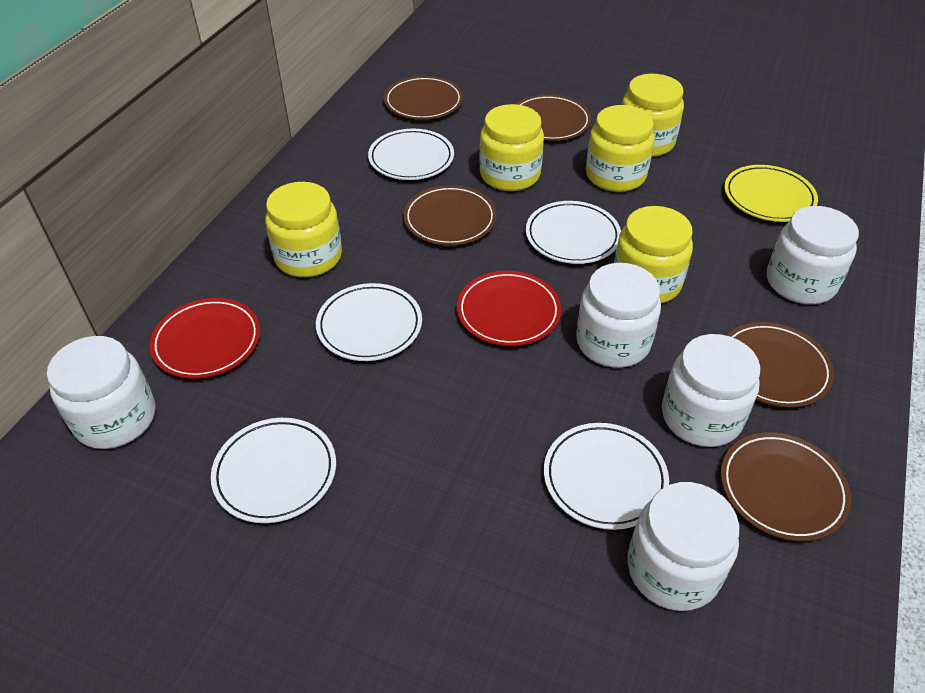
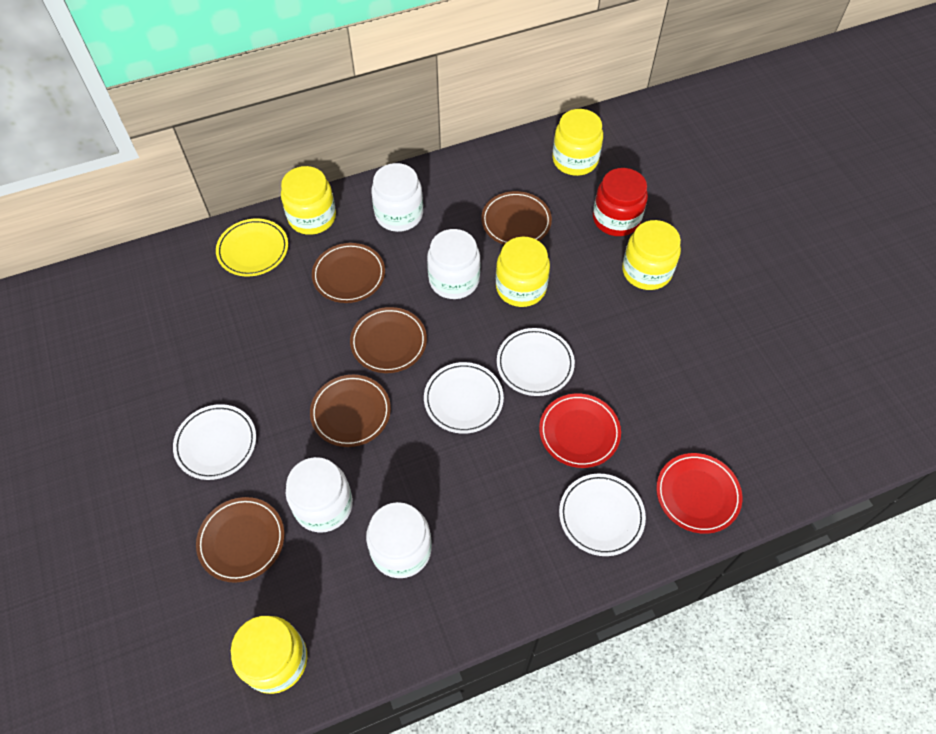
red jar: none = 0 -> [593,168,648,236] = 1
white jar: [47,336,156,449] [576,263,661,368] [627,482,739,611] [662,334,760,447] [767,206,859,304] = 5 -> [286,457,353,533] [366,502,432,578] [371,163,423,232] [427,229,480,299] = 4
white plate: [211,418,336,523] [316,283,422,361] [368,129,454,180] [526,201,621,264] [544,423,669,530] = 5 -> [173,404,256,480] [424,362,504,434] [497,328,575,396] [559,474,646,556] = 4

